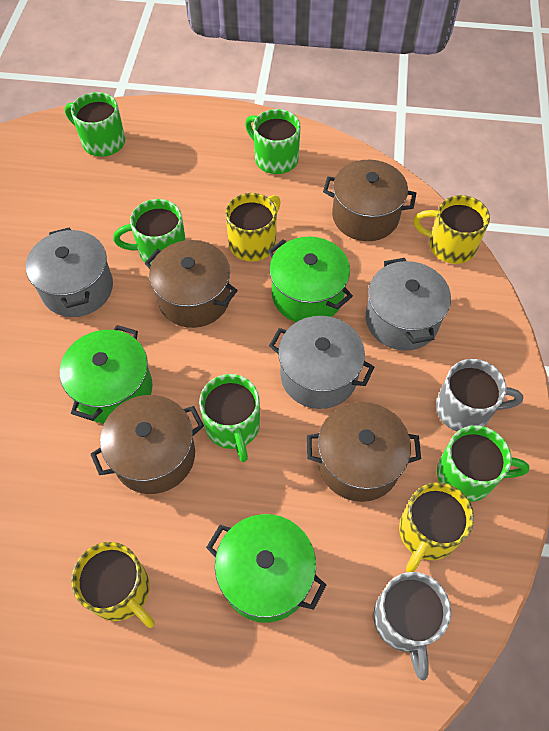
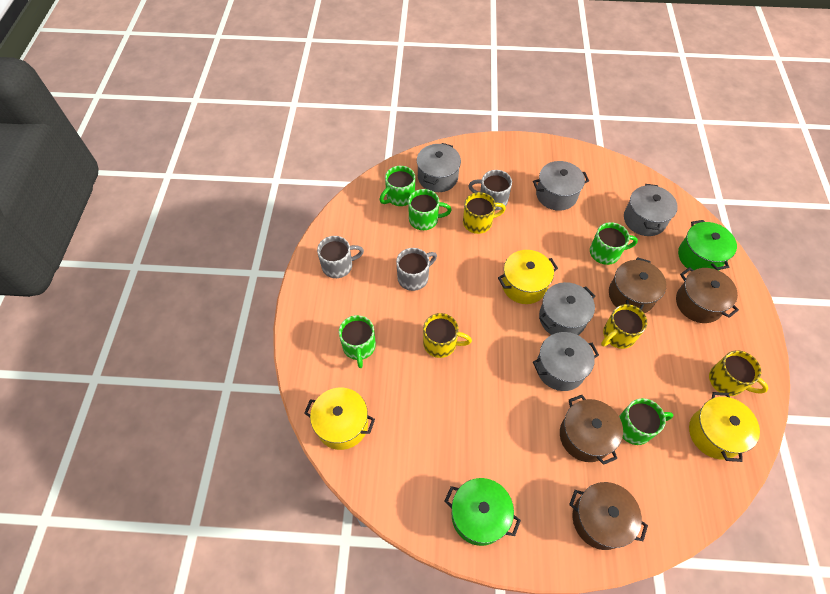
green pot: [60,325,153,424] [206,514,326,623] [268,237,353,322] = 3 -> [444,478,521,546] [678,220,737,271] = 2
grey mug: [373,572,451,681] [436,359,523,432] = 2 -> [317,236,364,278] [396,248,437,291] [468,170,512,210] = 3
grey pot: [26,227,113,317] [269,316,374,409] [366,258,451,351] = 3 -> [417,143,461,192] [533,161,589,211] [533,332,599,391] [539,282,595,335] [624,184,678,236] = 5
yellow pot: none = 0 -> [304,388,375,450] [498,250,558,304] [689,392,760,462] = 3

